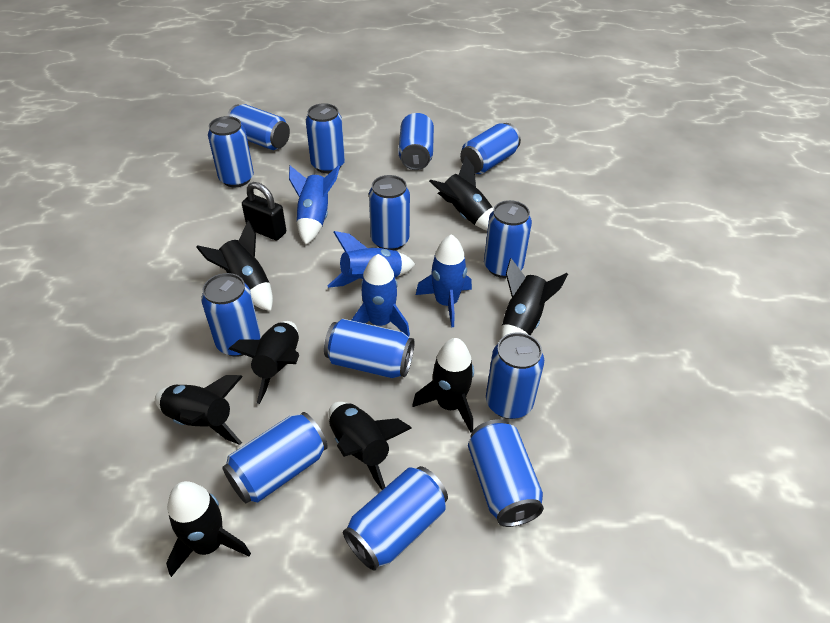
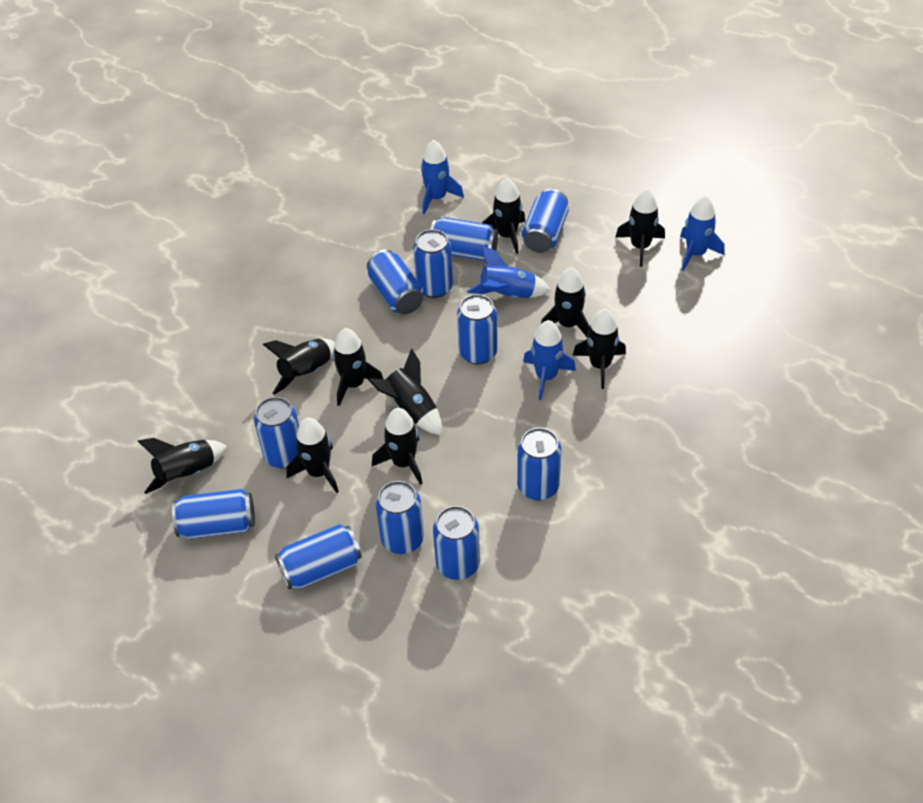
black padlock: [242,182,286,240] = 1 -> none = 0
black rocket: [155,375,243,445] [166,481,251,577] [196,220,273,311] [229,321,299,404] [328,402,412,490] [413,338,474,432] [429,155,494,231] [501,258,568,338] = 8 -> [138,438,227,494] [263,339,335,395] [286,417,339,493] [333,328,383,406] [367,349,442,435] [372,408,423,485] [482,178,525,254] [541,267,590,337] [573,308,626,389] [616,189,665,267] = 10
blue can: [201,273,261,357] [208,116,254,187] [222,412,328,503] [227,104,290,150] [306,103,345,173] [324,319,414,378] [343,466,448,571] [369,175,410,250] [398,113,434,170] [460,123,521,174] [468,419,544,527] [484,200,532,278] [486,333,544,419] = 13 -> [172,489,255,539] [254,397,299,469] [275,524,362,590] [367,250,424,314] [376,481,424,554] [413,229,453,298] [431,217,498,261] [433,506,480,580] [457,294,497,365] [517,428,561,500] [522,189,569,253] = 11

